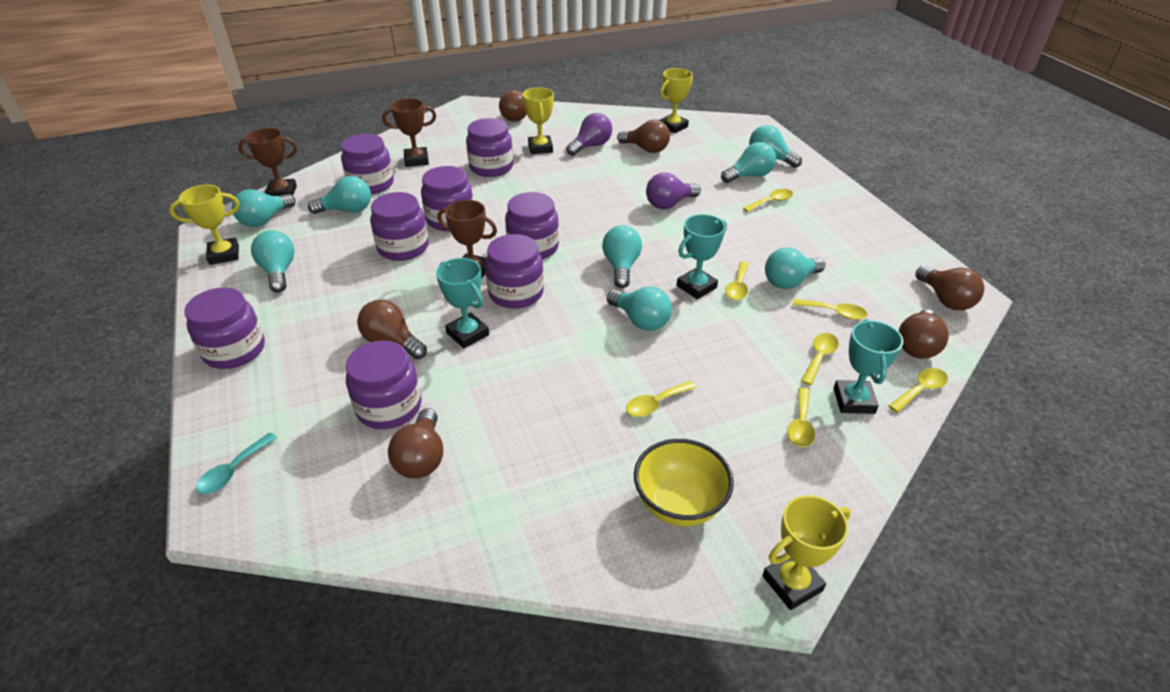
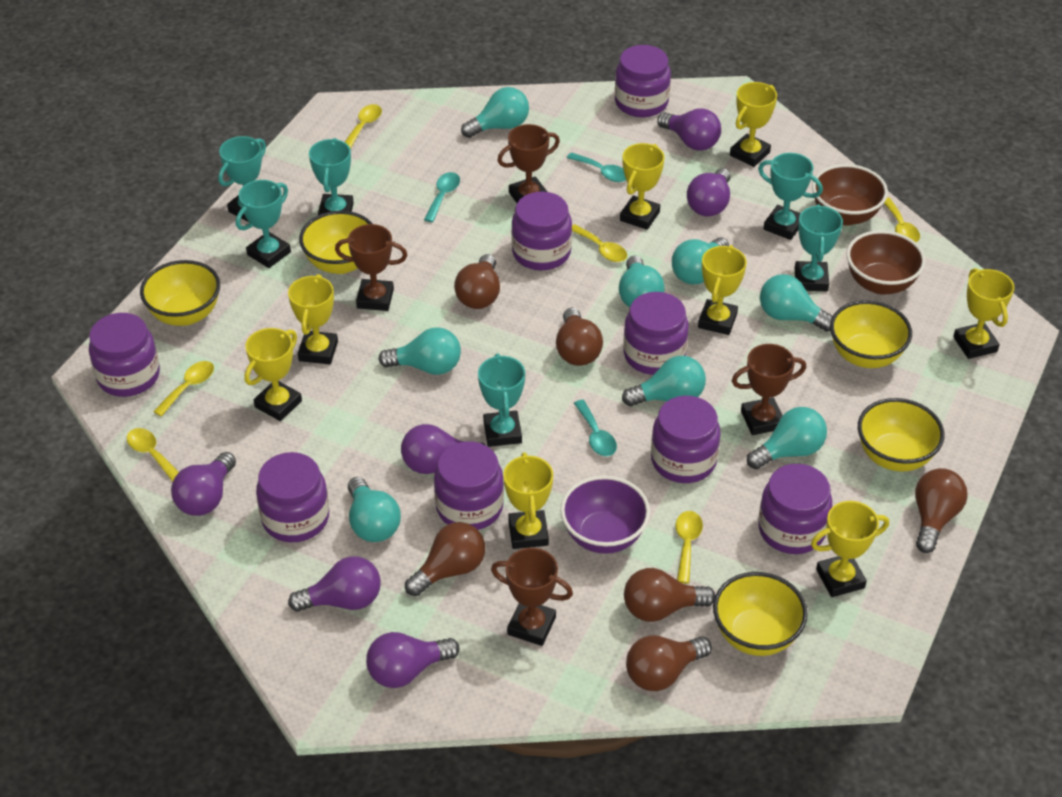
brown bowl: none = 0 -> [812,164,888,225] [847,230,926,295] = 2
brown trophy: [238,128,297,196] [382,98,436,167] [437,200,497,278] = 3 -> [335,224,407,311] [491,548,573,646] [497,124,560,203] [732,344,806,435] = 4
purple bowl: none = 0 -> [560,475,650,554] = 1
purple light bulb: [566,113,612,156] [646,173,701,209] = 2 -> [171,452,236,516] [288,556,381,612] [366,632,459,688] [401,424,485,474] [657,108,721,151] [687,168,731,217] = 6
turquoise spoon: [196,433,277,494] = 1 -> [424,172,460,222] [567,152,626,182] [574,400,617,456] = 3
turquoise trophy: [436,258,489,348] [677,214,727,299] [833,319,903,414] = 3 -> [218,136,266,221] [236,180,291,268] [309,138,354,215] [478,353,525,447] [758,153,823,240] [795,204,843,291] = 6
yellow bowl: [634,439,734,527] = 1 -> [140,260,220,326] [299,211,373,274] [713,572,808,656] [830,300,912,368] [858,398,944,471] = 5
yellow spoon: [626,381,697,417] [726,261,749,300] [743,189,793,212] [787,388,815,447] [793,299,868,320] [801,333,839,385] [889,368,948,413] = 7 -> [127,428,179,482] [153,361,214,417] [345,104,382,149] [572,224,627,262] [676,511,703,584] [884,197,920,243] = 6
yellow trophy: [169,185,239,265] [523,87,554,154] [659,68,693,134] [762,495,851,610] = 4 -> [244,328,302,421] [288,274,338,364] [503,452,553,549] [620,143,665,230] [698,245,747,335] [730,82,777,167] [811,501,889,597] [953,268,1014,359] = 8

